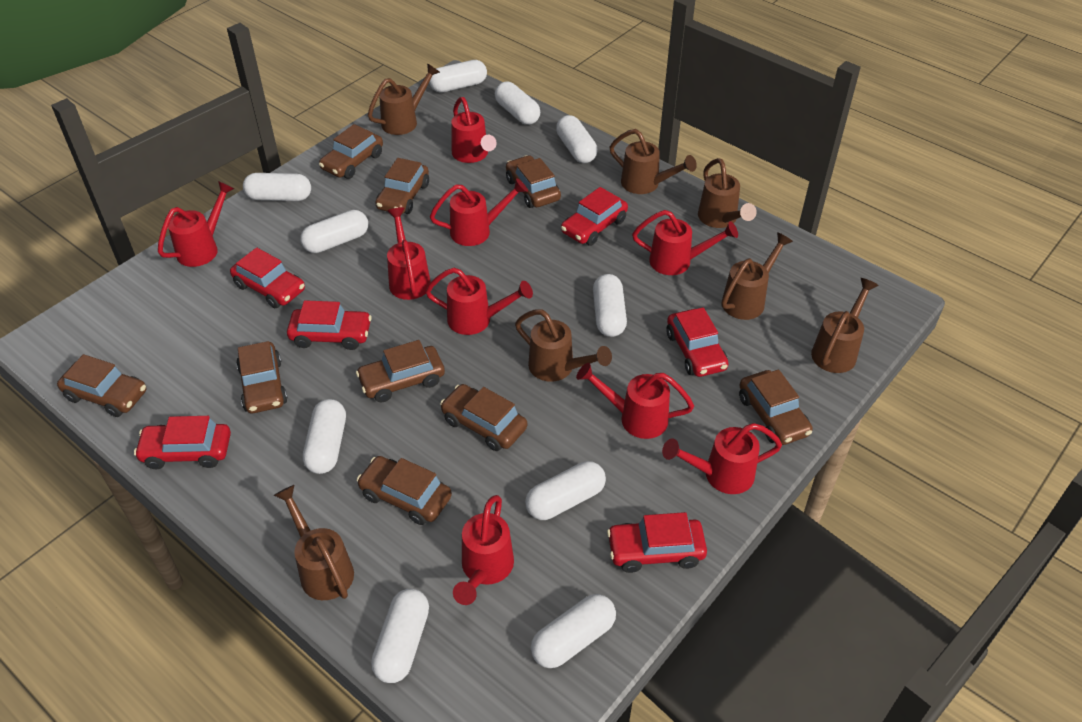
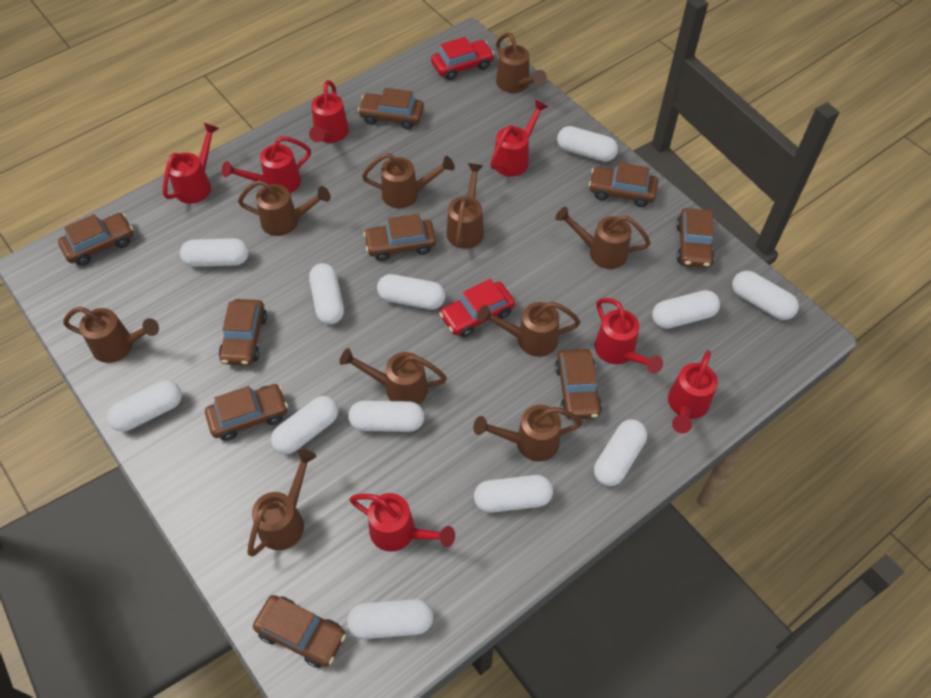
brown watering can: [274,485,354,600] [368,63,440,135] [515,309,612,382] [609,129,697,194] [698,158,757,228] [722,232,793,320] [811,278,879,373] = 7 -> [63,307,159,363] [238,180,331,236] [247,449,316,557] [339,348,447,404] [362,153,455,208] [446,163,484,249] [473,405,583,462] [477,302,581,357] [496,32,547,93] [555,207,651,269] = 10
red car: [134,416,231,469] [230,247,305,308] [287,300,372,350] [561,187,628,246] [607,512,707,573] [666,307,729,377] = 6 -> [431,37,494,80] [439,279,515,338] = 2
red watering can: [158,181,235,267] [387,207,431,300] [425,268,533,335] [430,178,528,246] [451,97,496,163] [453,495,514,605] [576,363,694,439] [632,210,738,275] [662,423,782,494] = 9 -> [163,123,219,204] [222,136,311,193] [309,80,349,143] [349,493,455,552] [490,100,548,177] [595,298,663,374] [668,350,718,433] = 7
white capsule: [243,173,311,201] [300,210,368,253] [303,399,346,474] [371,589,429,683] [429,60,487,93] [495,82,540,125] [525,461,606,520] [531,594,616,668] [556,115,598,163] [593,274,627,337] = 10 -> [107,380,182,432] [180,238,249,267] [271,396,338,454] [309,263,344,325] [347,599,433,639] [348,401,424,432] [377,274,446,310] [474,475,553,513] [557,126,618,162] [594,419,647,486] [652,290,720,329] [732,271,799,320] = 12

